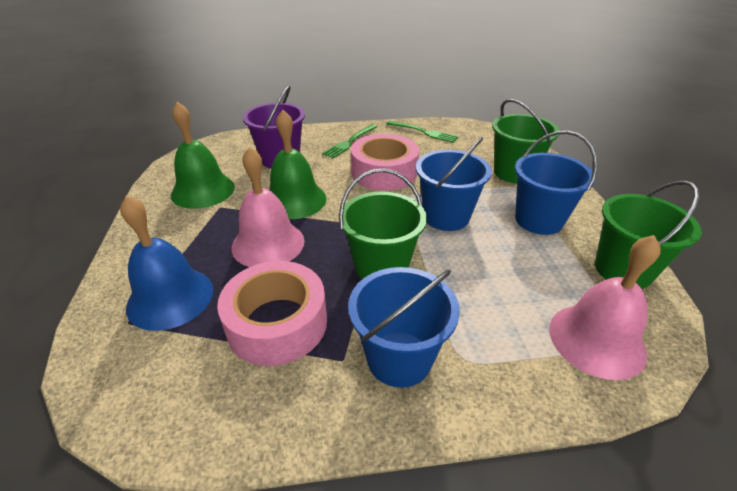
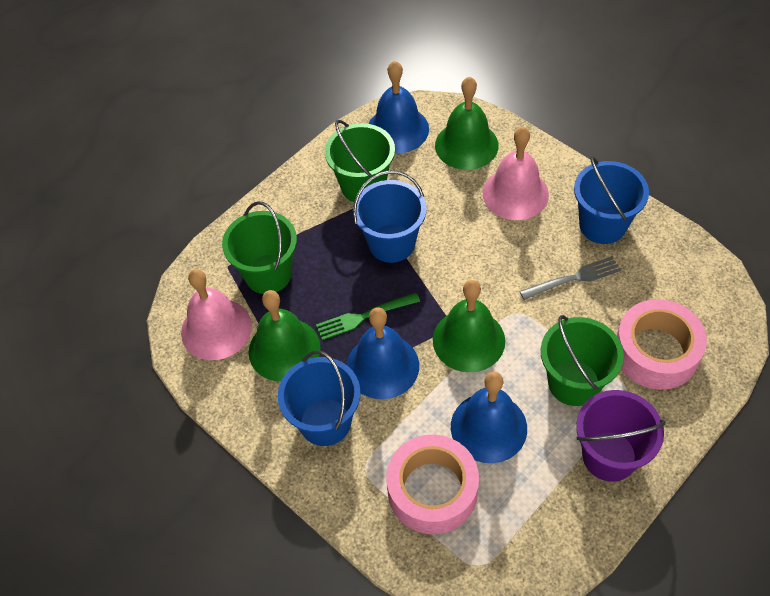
blue bell: [120,195,213,331] = 1 -> [347,307,419,399] [368,61,429,154] [451,372,527,463] = 3
green bell: [171,102,235,209] [269,110,326,219] = 2 -> [249,290,321,382] [433,280,505,373] [435,76,498,170] = 3
green fork: [322,124,377,158] [386,121,459,143] = 2 -> [316,293,420,340] = 1
grey fork: none = 0 -> [519,256,621,300] = 1

